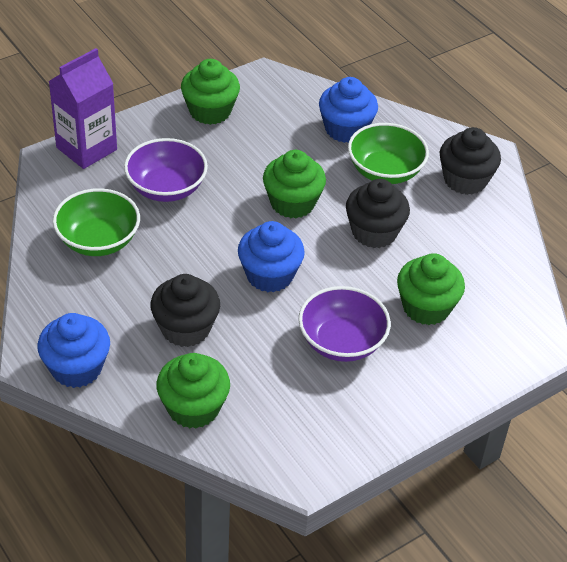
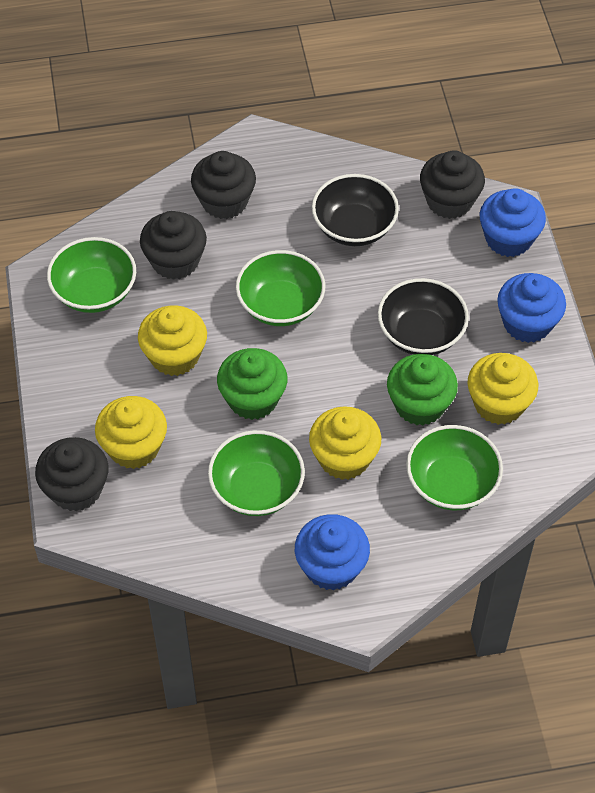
black bowl: none = 0 -> [312,174,399,246] [378,278,469,355] = 2
black cupcake: [150,274,220,347] [346,179,410,248] [440,127,501,195] = 3 -> [35,437,109,512] [140,211,207,280] [191,151,256,219] [420,150,485,219] = 4
green bowl: [53,188,140,256] [348,123,429,184] = 2 -> [47,237,136,313] [208,430,305,516] [236,250,325,326] [406,425,503,510] = 4
green cupcake: [157,353,230,429] [181,59,240,125] [263,150,326,218] [397,253,465,325] = 4 -> [217,348,287,420] [387,354,458,425] = 2
purple bowl: [124,138,208,202] [298,286,391,362] = 2 -> none = 0
purple carton: [49,48,117,169] = 1 -> none = 0
yellow cupcake: none = 0 -> [95,396,167,469] [138,306,207,376] [309,406,382,480] [468,353,538,425] = 4

